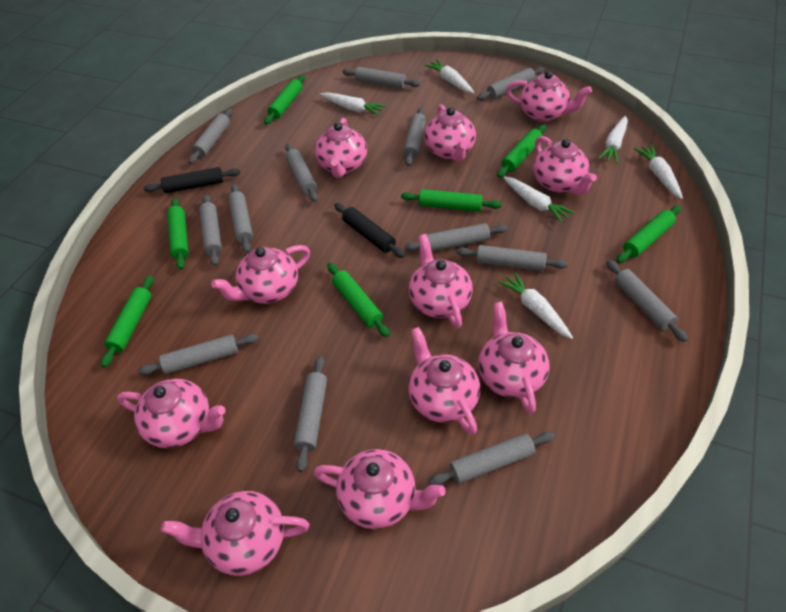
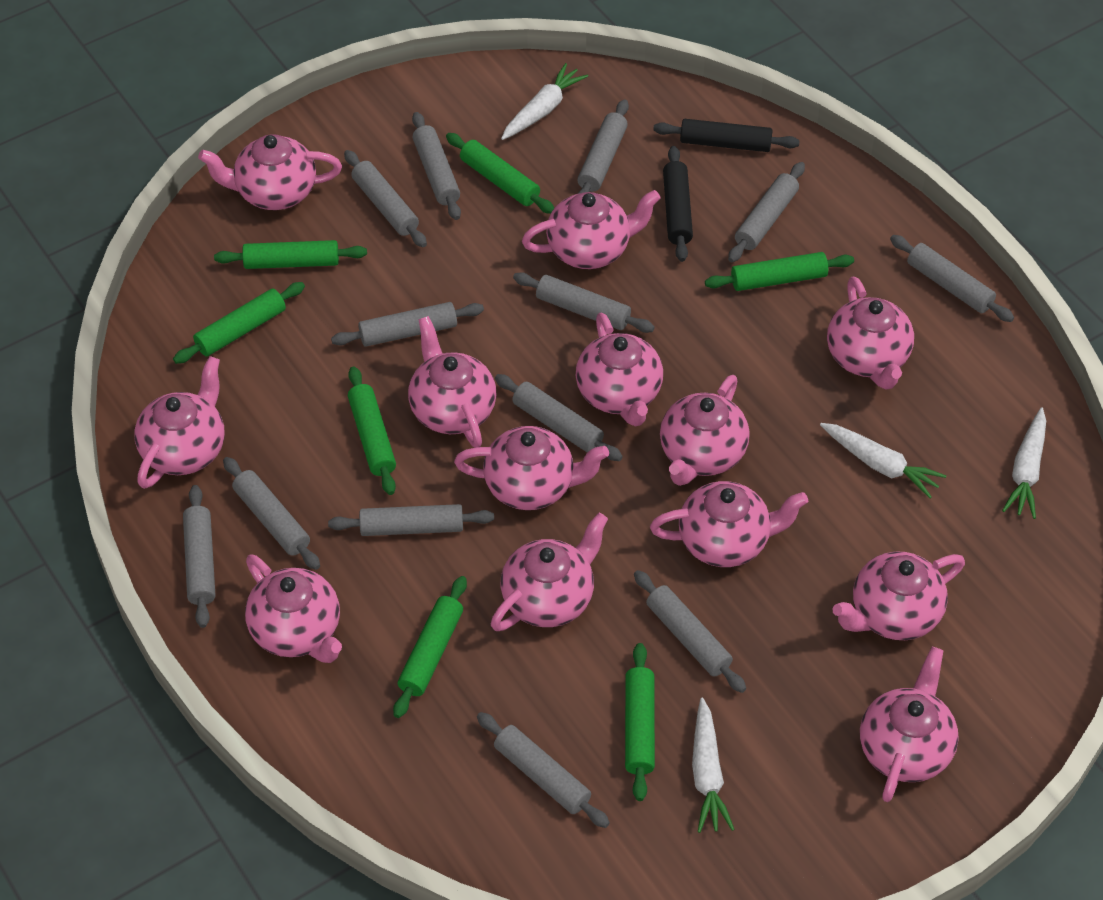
pink teapot: [117,379,226,448] [161,491,309,576] [211,245,310,304] [314,449,446,529] [315,118,367,178] [408,327,480,435] [409,234,473,329] [424,104,476,162] [478,302,549,414] [506,71,592,122] [533,136,597,195] = 11 -> [134,356,225,489] [198,134,342,210] [245,554,342,663] [408,316,497,448] [454,426,609,510] [491,512,608,631] [522,190,661,269] [576,312,663,427] [650,481,808,567] [660,375,750,486] [827,277,914,390] [833,552,965,640] [860,647,959,802] = 13
white carrot: [320,92,386,116] [424,59,474,93] [498,271,573,339] [503,176,575,223] [598,116,628,164] [634,145,683,199] = 6 -> [501,63,588,140] [692,698,735,833] [820,423,946,499] [1002,407,1046,519] = 4

